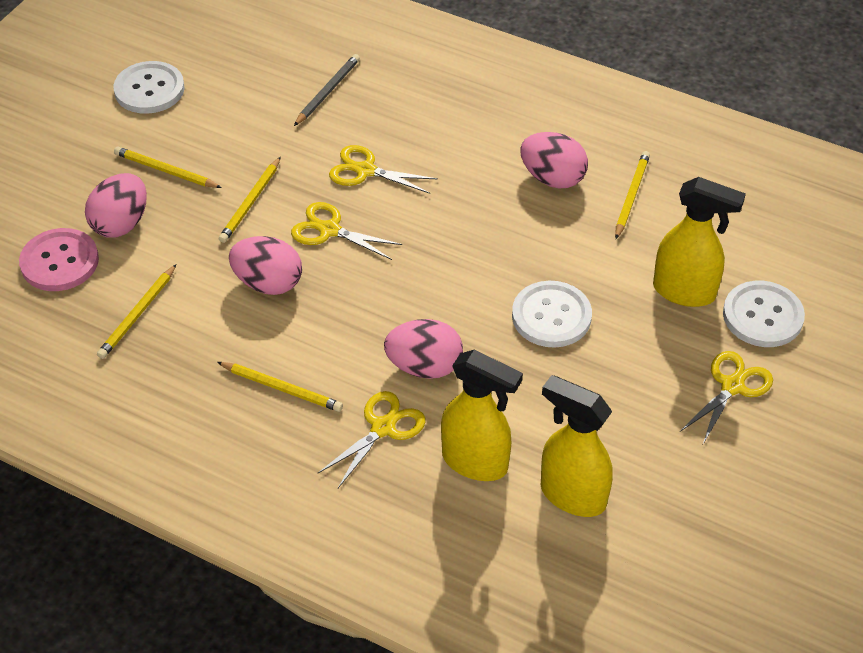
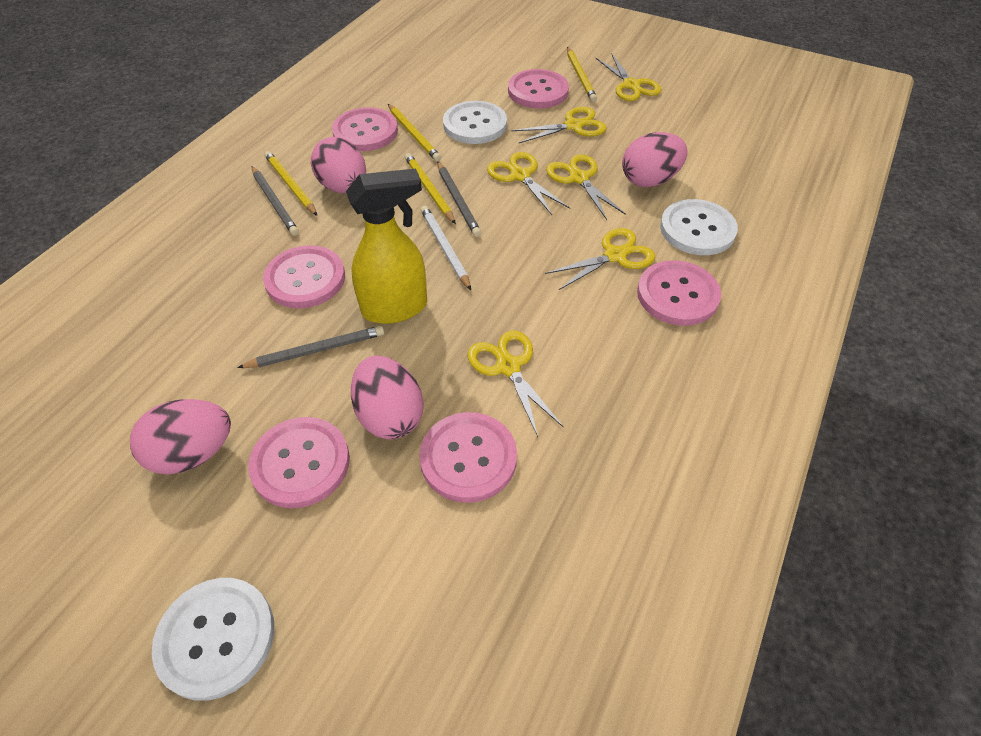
grey pencil: [294,54,360,126] = 1 -> [237,326,384,368] [252,166,299,236] [437,162,481,237] = 3
pink button: [19,228,99,291] = 1 -> [248,417,350,508] [263,245,345,308] [332,107,398,151] [419,412,517,503] [508,69,569,109] [637,260,721,326] = 6
white pencil: none = 0 -> [421,206,471,290] = 1
yellow pencil: [97,264,176,359] [114,147,222,188] [217,362,343,412] [219,157,281,243] [615,151,650,239] = 5 -> [264,151,317,216] [388,104,441,162] [405,153,456,224] [567,47,597,102] = 4
yellow scissors: [291,202,402,260] [317,391,425,488] [329,145,438,194] [680,351,773,446] = 4 -> [467,331,564,437] [487,152,570,215] [511,107,607,144] [545,228,655,290] [546,154,626,220] [596,53,662,101] = 6
yellow spray bottle: [441,350,523,481] [541,375,613,517] [653,177,746,307] = 3 -> [346,169,427,324] = 1

